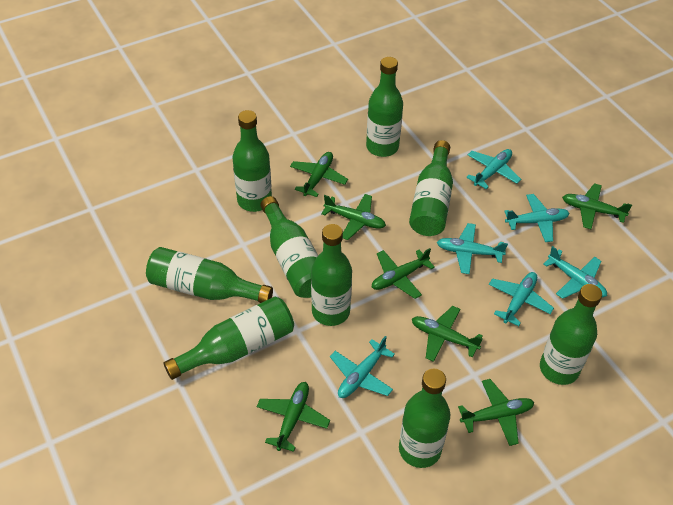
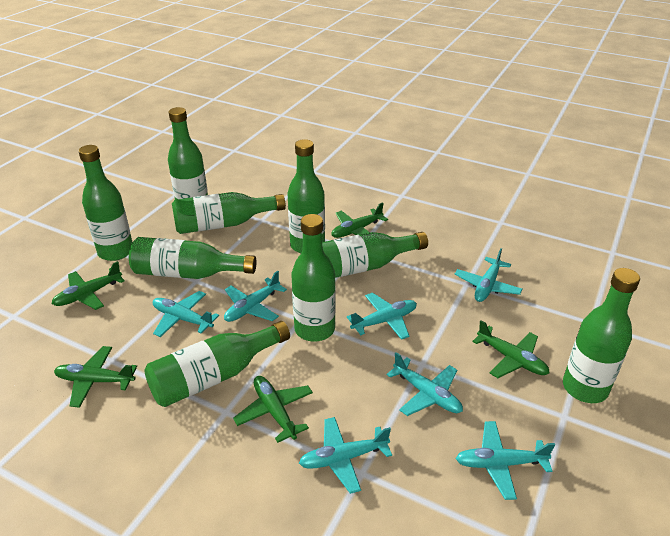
green plane: [257,382,330,452] [290,152,348,197] [321,194,386,240] [372,248,435,299] [412,306,483,362] [458,379,534,446] [562,183,632,229] = 7 -> [51,261,125,310] [54,346,137,408] [233,376,313,443] [331,202,388,238] [472,320,550,378] = 5
turquoise plane: [330,336,395,398] [437,223,508,274] [466,149,521,189] [489,272,554,326] [504,194,570,242] [544,246,607,299] = 6 -> [153,291,219,337] [224,271,287,322] [299,417,392,494] [347,293,417,340] [387,352,463,416] [455,248,522,302] [456,421,555,500] = 7

